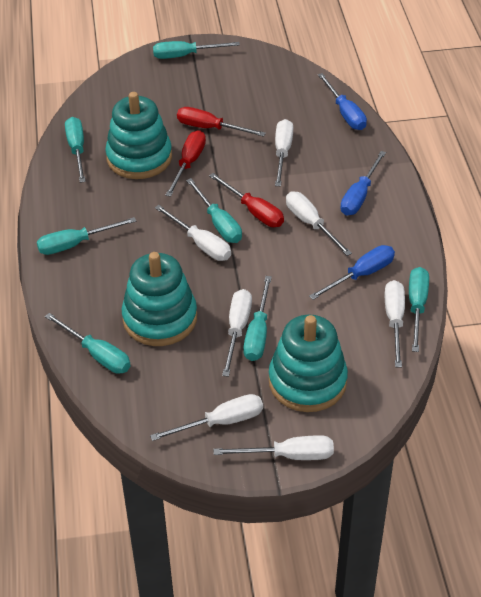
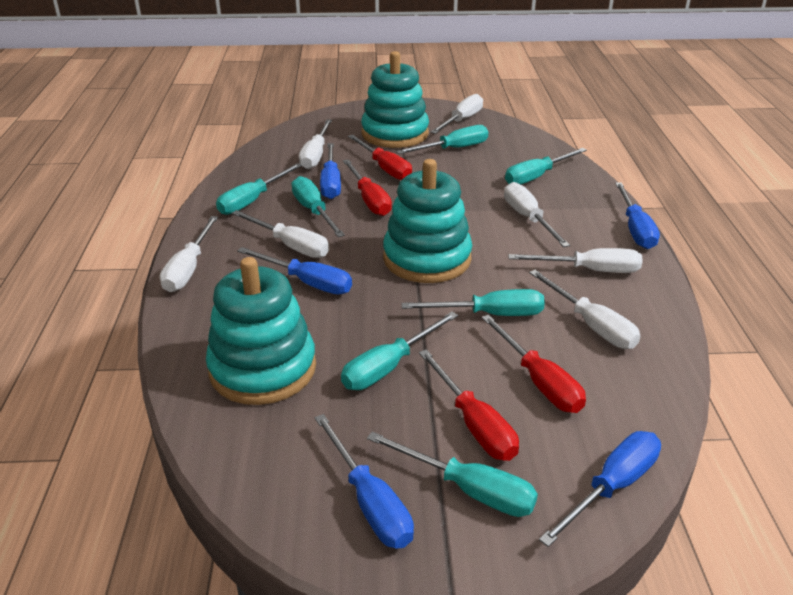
blue screwdriver: [309,245,395,300] [318,73,367,130] [340,151,386,216] = 3 -> [237,247,352,295] [315,414,414,549] [320,143,341,199] [539,431,661,547] [615,182,660,249] = 5
red screwdriver: [166,130,206,197] [177,107,266,137] [209,173,284,227] = 3 -> [343,159,392,216] [348,135,412,180] [419,349,519,461] [482,315,586,413] = 4

